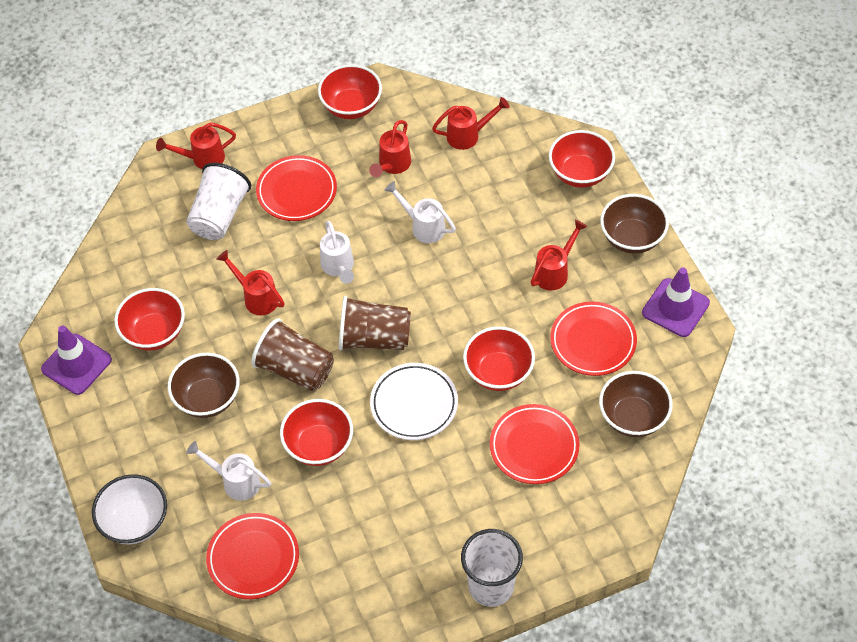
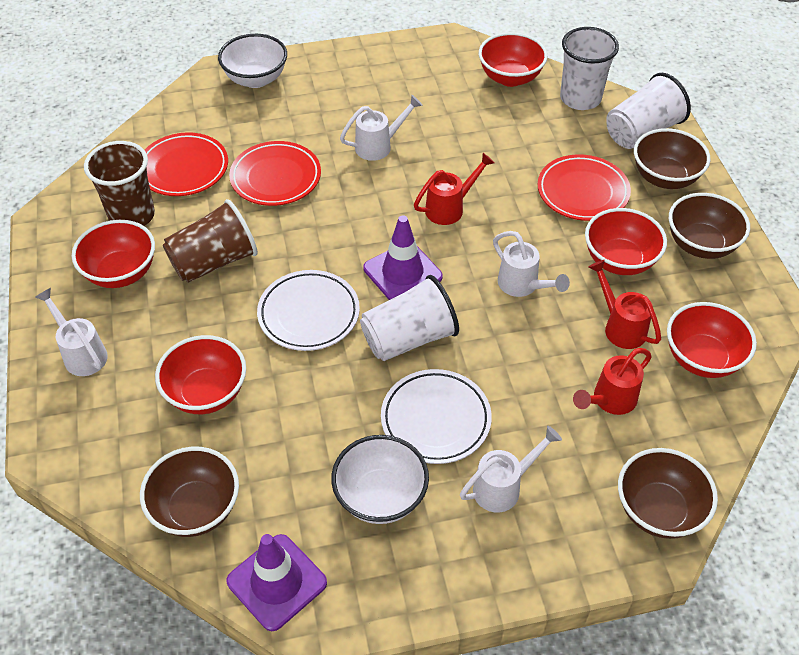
brown bowl: [168,353,240,418] [599,371,673,437] [600,194,669,254] = 3 -> [140,447,239,537] [618,448,718,539] [634,128,710,189] [669,193,750,259] = 4
red plate: [206,513,299,599] [256,155,337,221] [490,404,579,484] [550,301,637,376] = 4 -> [145,132,228,196] [229,141,321,206] [538,154,631,221] = 3
red watering can: [156,123,236,169] [216,250,285,315] [369,120,411,177] [432,97,510,150] [531,220,587,290] = 5 -> [414,153,495,225] [573,348,652,415] [589,260,661,349] = 3
white bowl: [92,474,167,545] = 1 -> [218,34,287,88] [331,435,429,524] = 2
white cup: [186,163,251,240] [461,529,523,607] = 2 -> [360,275,459,361] [560,27,619,110] [606,73,691,149] = 3
white plate: [370,363,458,440] = 1 -> [257,270,360,351] [381,369,492,464] = 2
white watering can: [186,441,271,501] [320,221,354,284] [384,181,456,243] = 3 -> [35,288,108,376] [340,95,423,161] [460,426,562,512] [493,231,570,297] = 4

